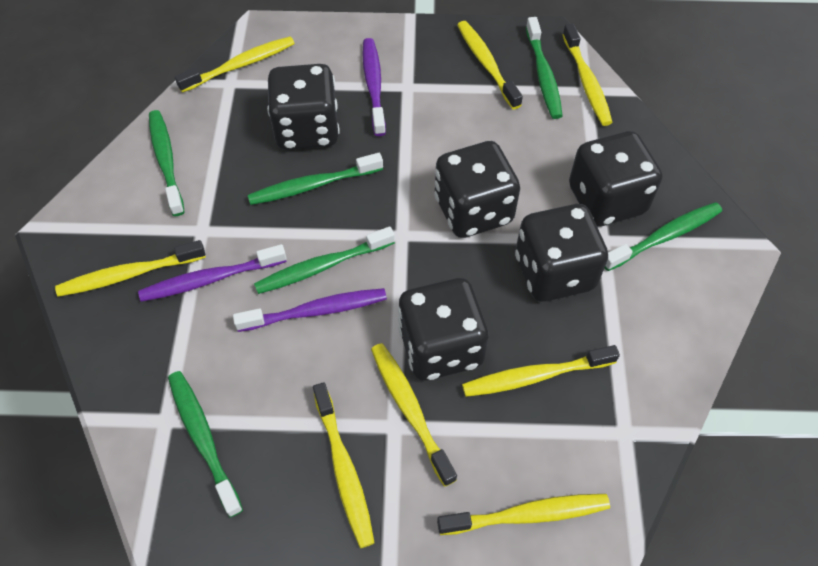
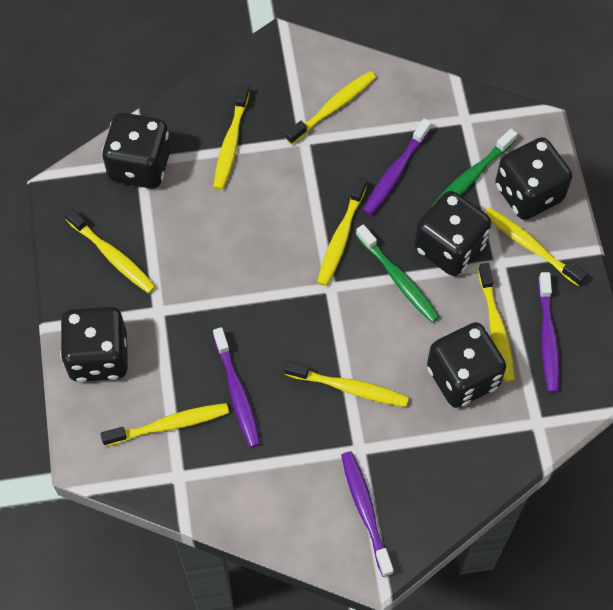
green toothbrush: [149,110,185,216] [168,371,243,517] [248,153,383,205] [254,227,395,294] [526,17,563,119] [605,202,722,271] = 6 -> [356,224,440,323] [431,129,517,207] = 2
purple toothbrush: [138,244,287,302] [233,288,387,332] [362,38,386,136] = 3 -> [213,327,260,447] [341,451,394,577] [363,118,431,215] [538,272,560,392] = 4

